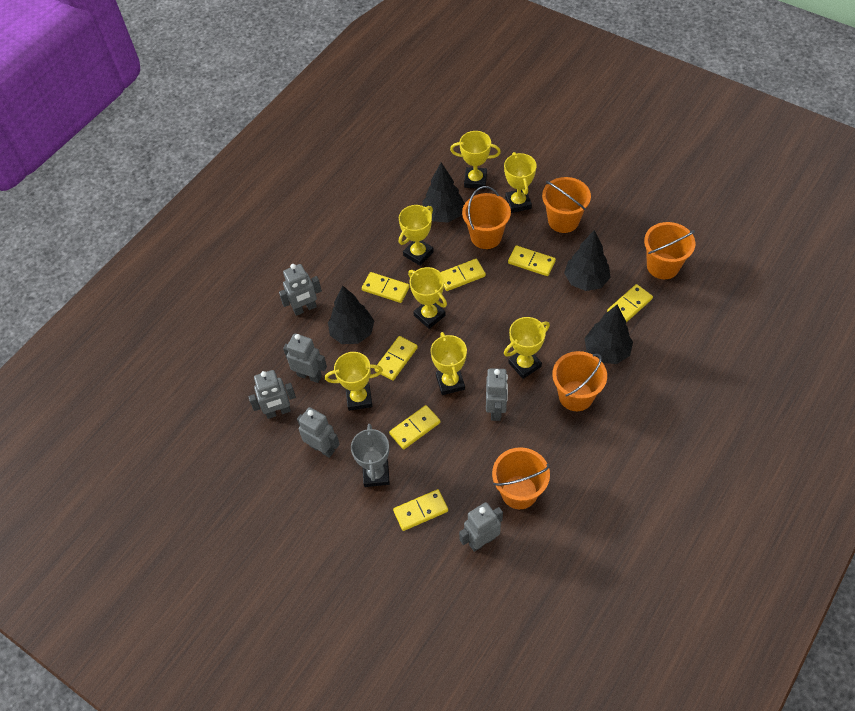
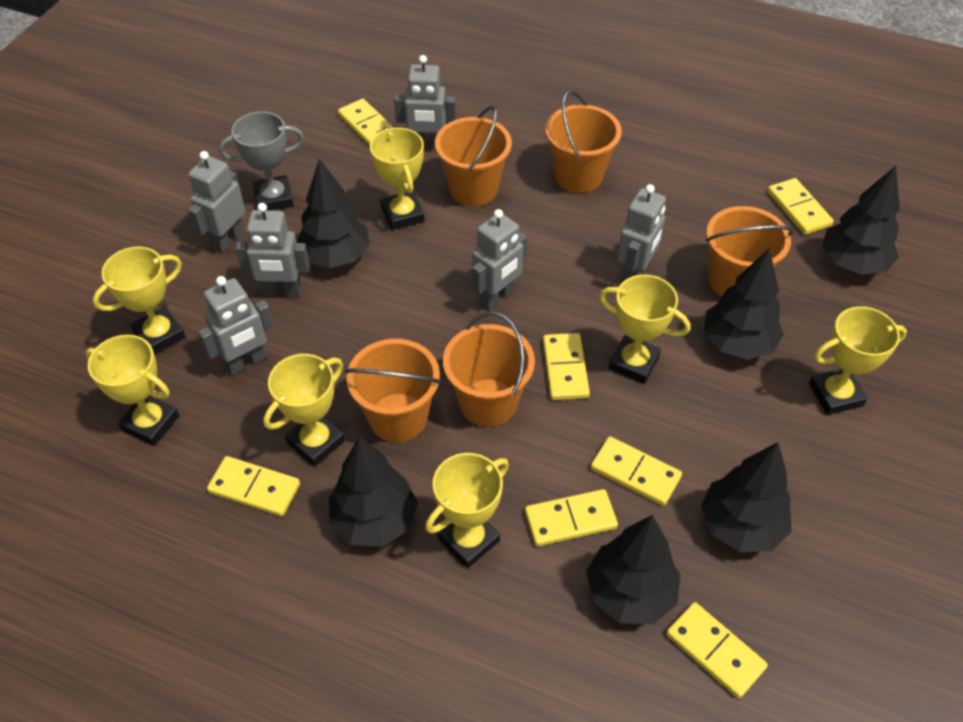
black tree: [328,285,374,344] [422,162,465,223] [564,230,611,291] [584,304,633,364] = 4 -> [297,159,370,268] [329,436,418,547] [586,515,680,624] [701,442,792,552] [704,248,784,360] [823,166,900,275] = 6

